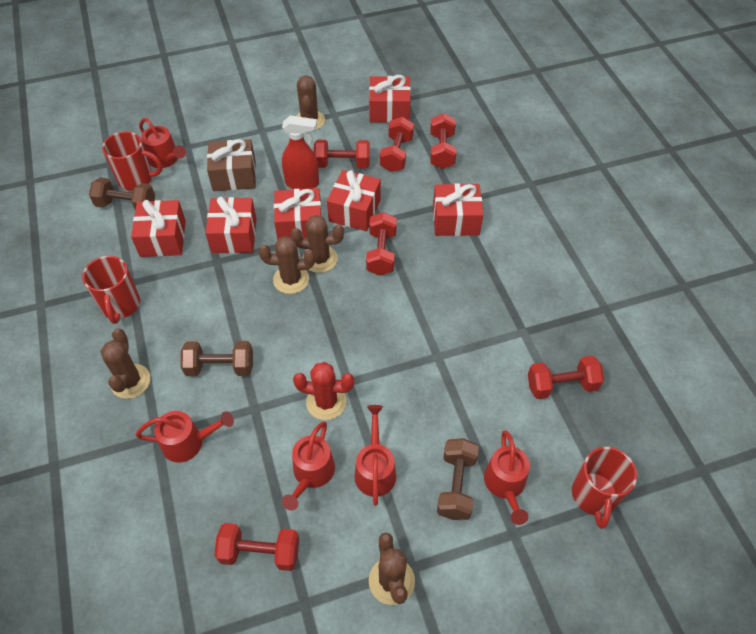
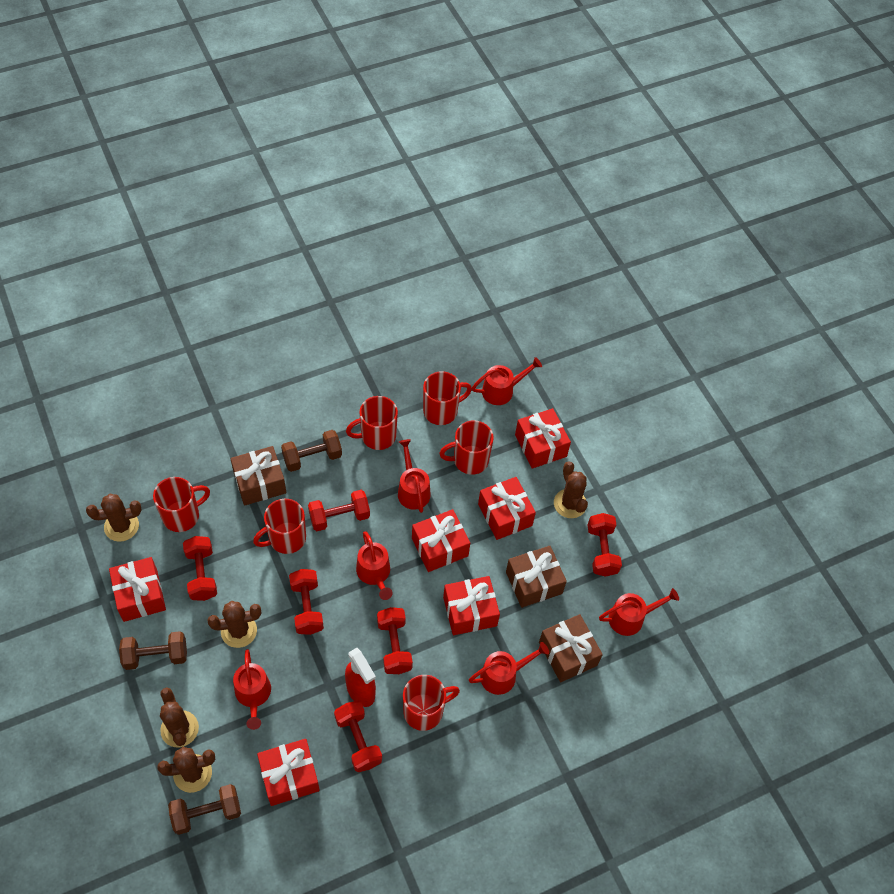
brown gift: [207,139,256,191] = 1 -> [230,446,286,506] [506,546,567,608] [539,614,603,682] = 3
red cactus: [293,362,354,420] = 1 -> none = 0
red mug: [82,256,140,324] [102,131,162,191] [572,447,637,529] = 3 -> [153,477,210,532] [253,499,306,554] [346,396,398,450] [403,675,460,731] [423,371,472,425] [439,420,494,475] = 6
red watering can: [136,411,234,462] [139,118,186,168] [282,422,335,510] [354,405,396,506] [484,430,530,525] = 5 -> [233,649,271,730] [356,531,393,600] [398,439,431,513] [469,642,549,695] [472,357,542,405] [599,588,679,636] = 6

